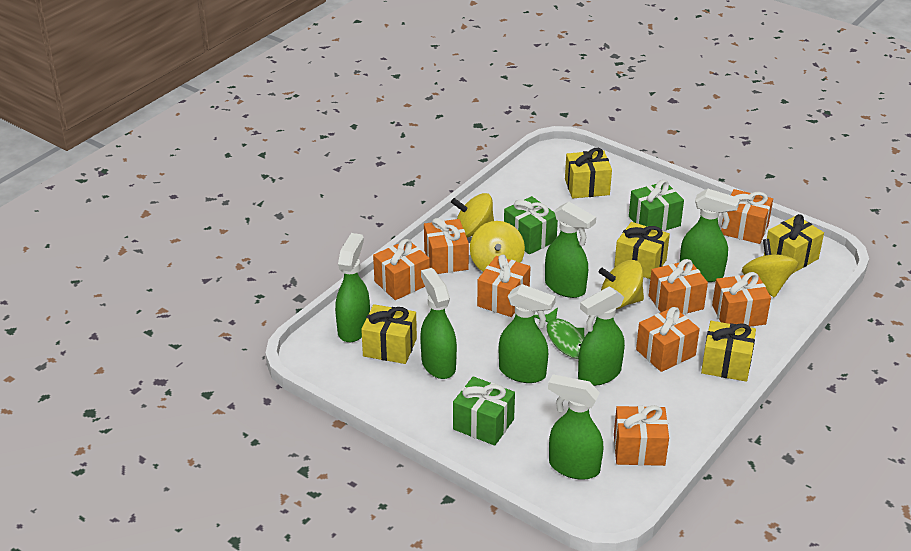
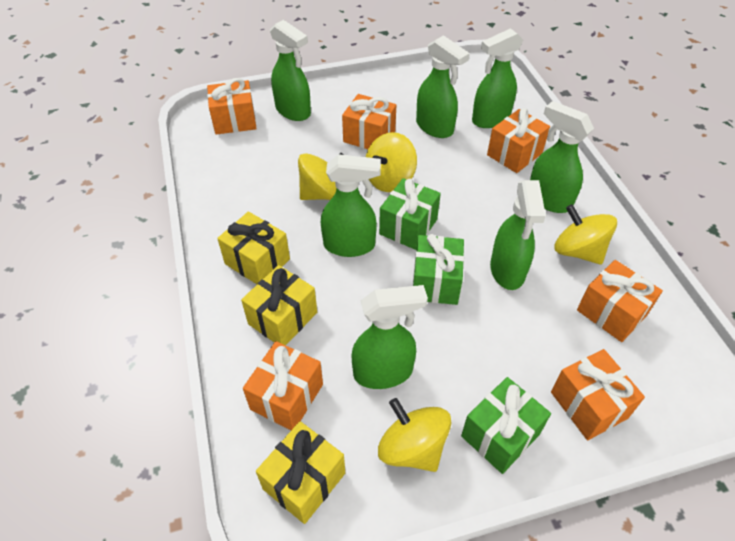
green fish: [534,308,584,359] = 1 -> none = 0
orange gift: [373,239,430,300] [424,218,469,274] [477,254,531,317] [614,405,669,466] [636,307,700,372] [649,259,708,315] [712,272,771,327] [721,189,773,244] = 8 -> [207,78,257,135] [243,341,323,430] [342,94,396,149] [487,108,550,173] [551,349,645,440] [577,260,663,342] = 6
yellow gift: [361,304,417,364] [565,148,612,198] [614,222,670,279] [701,321,756,382] [764,214,824,274] = 5 -> [217,211,290,284] [241,265,317,345] [256,421,345,524] = 3

